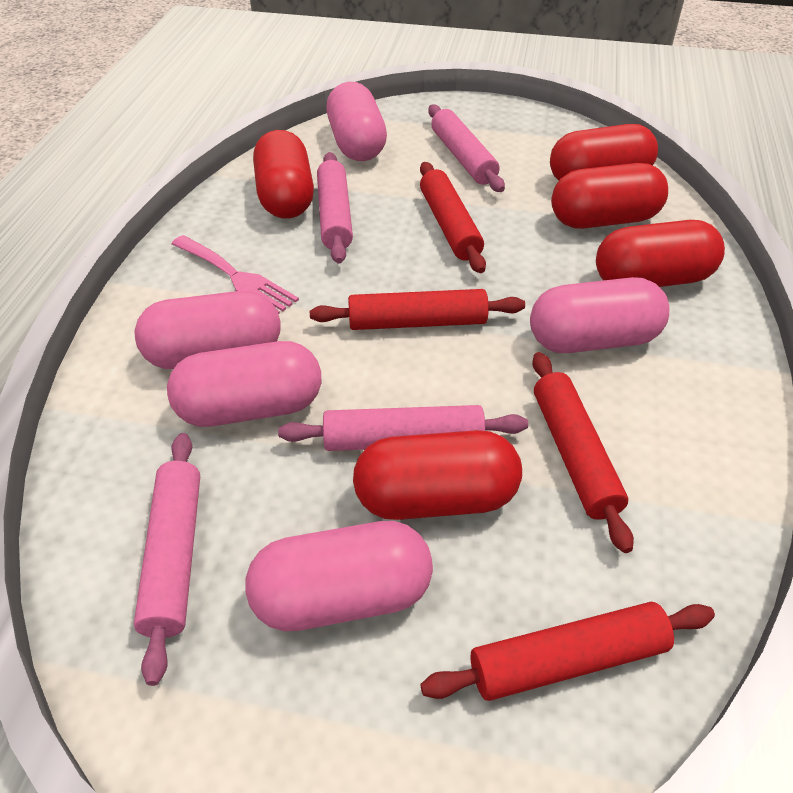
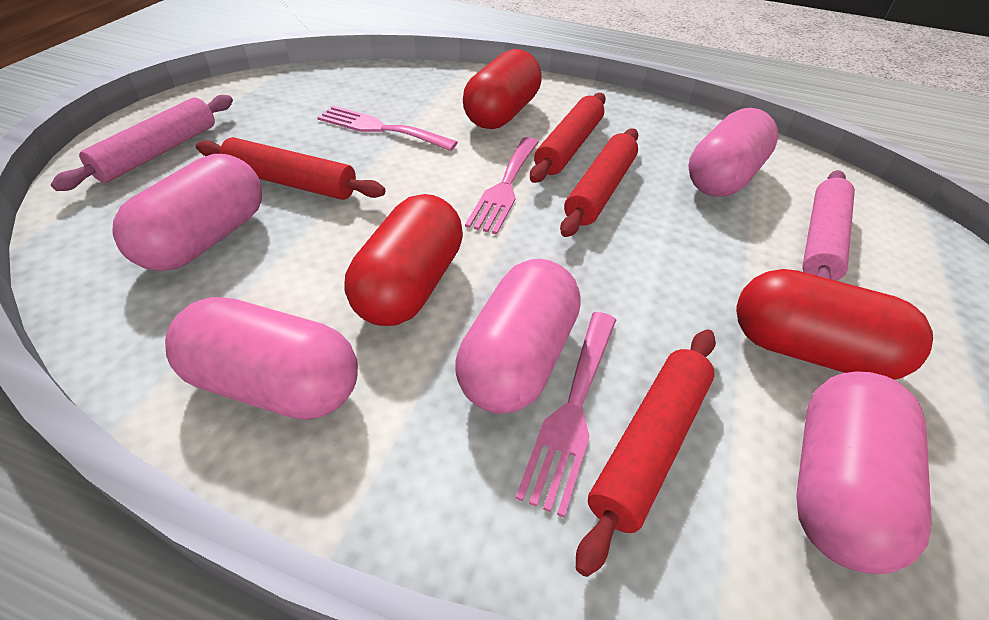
pink fork: [171,235,299,314] = 1 -> [317,106,458,151] [465,137,539,235] [515,312,616,518] = 3
pink rolling pin: [134,433,200,686] [278,405,528,451] [317,152,353,263] [428,105,505,192] = 4 -> [51,95,233,191] [803,170,855,281] = 2
red capsule: [253,130,314,219] [353,430,522,520] [550,124,658,181] [551,163,668,229] [596,220,725,287] = 5 -> [344,194,463,326] [463,49,542,129] [736,269,933,380] = 3

